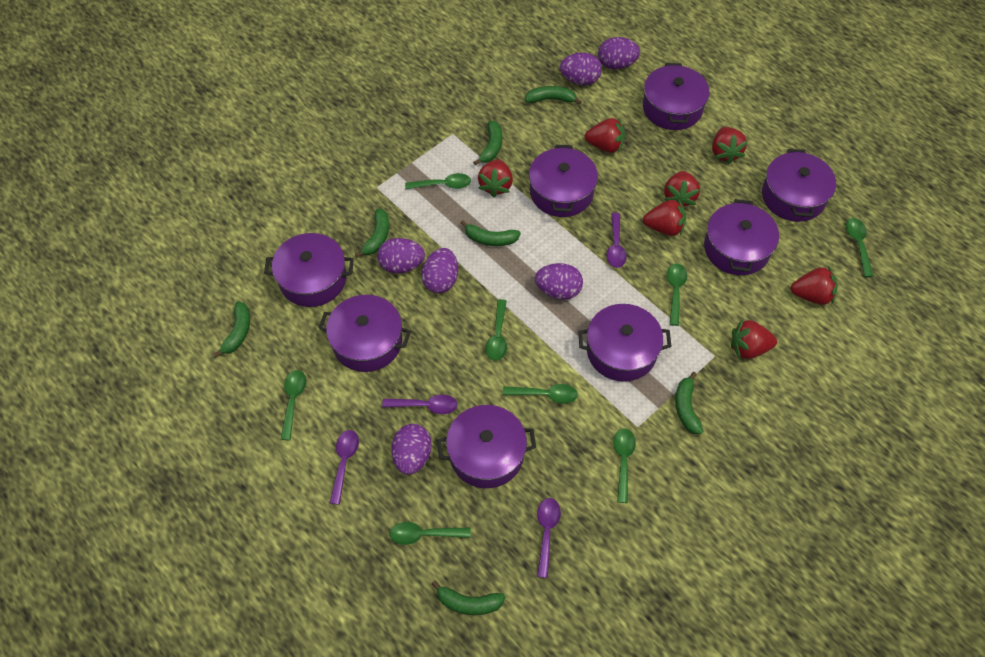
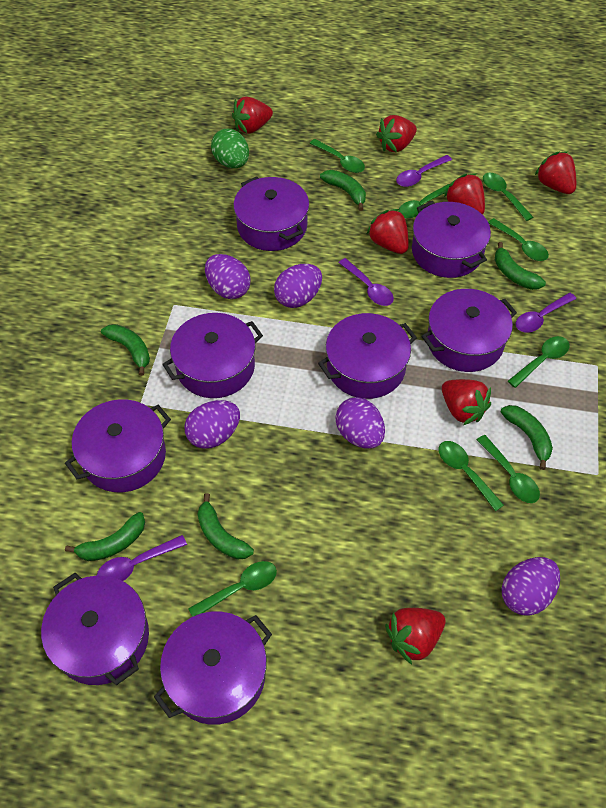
green banana: [214,301,250,357] [355,208,389,257] [431,580,505,615] [461,220,521,246] [473,121,502,165] [525,86,582,105] [675,372,703,434] = 7 -> [65,512,145,561] [101,324,150,376] [197,493,254,560] [320,170,366,211] [495,242,546,290] [501,405,553,470] = 6
green egg: none = 0 -> [211,129,249,168] = 1
purple egg: [377,238,425,274] [391,424,432,475] [421,248,458,293] [535,263,583,300] [560,52,602,85] [598,37,640,70] = 6 -> [184,400,240,449] [205,254,251,299] [274,264,322,308] [335,397,385,449] [501,557,560,616] = 5

